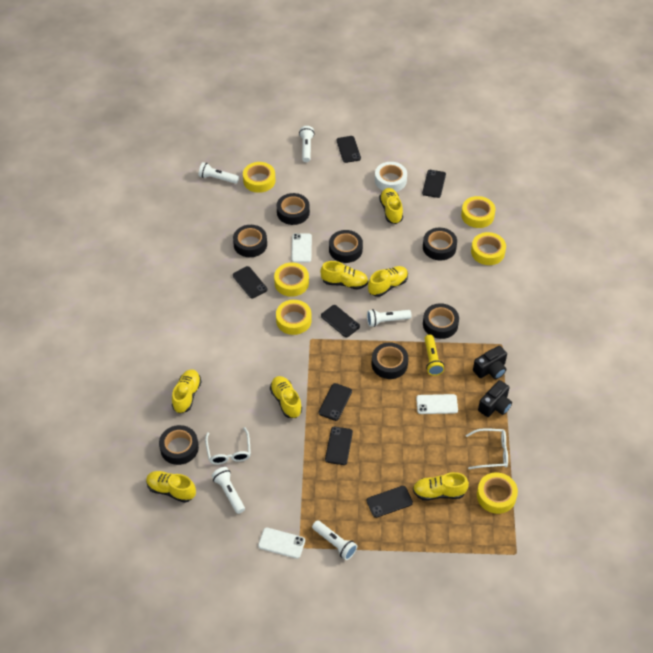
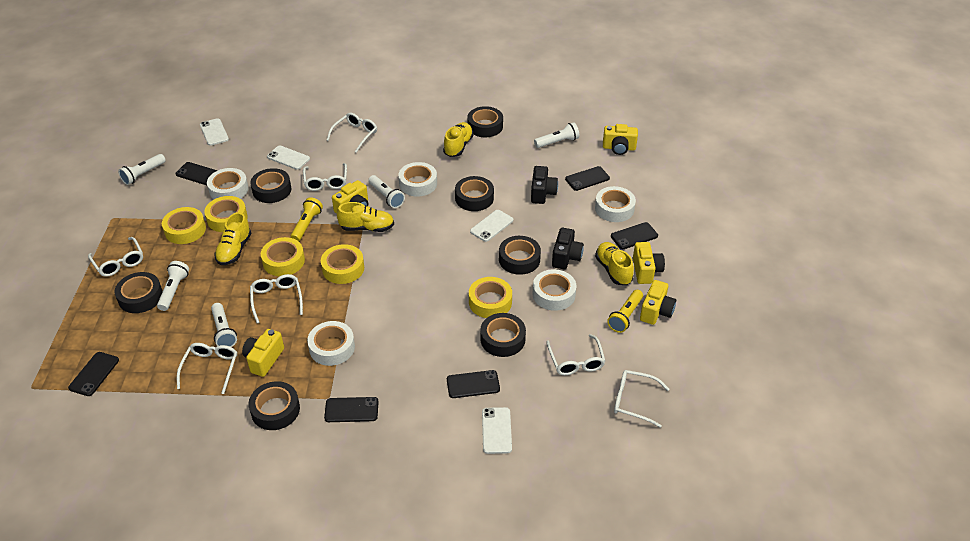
black phone: [233,266,267,298] [319,383,352,421] [321,305,360,337] [325,427,353,465] [336,136,361,163] [366,486,413,518] [422,170,446,198] = 7 -> [68,352,119,396] [175,162,218,185] [324,397,379,422] [447,370,500,398] [565,166,610,191] [611,222,658,249] = 6
white glasses: [205,427,251,465] [466,428,508,469] = 2 -> [88,237,143,277] [177,343,237,394] [250,274,303,323] [303,163,347,191] [326,113,377,153] [546,334,605,375] [614,370,669,428] = 7
white phone: [258,527,305,559] [292,233,312,263] [416,394,458,414] = 3 -> [200,118,229,146] [267,145,310,170] [470,210,513,242] [482,407,512,454] = 4
white tape: [375,162,407,192] = 1 -> [207,168,248,199] [307,321,355,366] [398,162,437,196] [533,269,577,311] [595,186,636,222] = 5
yellow camera: none = 0 -> [242,329,284,377] [332,180,368,214] [603,124,638,155] [633,242,665,284] [640,280,676,325] = 5
yellow flashlight: [424,334,444,376] = 1 -> [290,197,323,241] [607,290,643,333] = 2
yellow shoe: [146,471,196,503] [172,369,201,413] [270,376,302,418] [320,261,368,290] [368,266,408,297] [379,188,403,224] [413,472,469,501] = 7 -> [214,212,252,265] [337,202,394,232] [443,122,474,157] [595,242,634,285] = 4
yellow tape: [243,162,275,193] [274,263,309,297] [276,300,312,335] [461,196,495,228] [471,232,506,265] [477,473,518,514] = 6 -> [162,207,206,244] [205,196,248,232] [261,237,305,276] [321,244,364,284] [469,277,512,318] = 5

